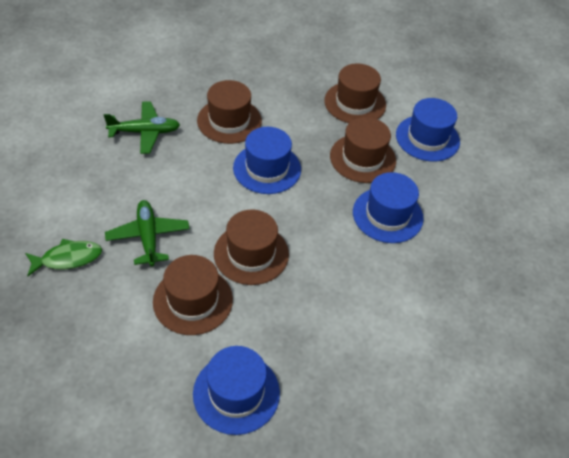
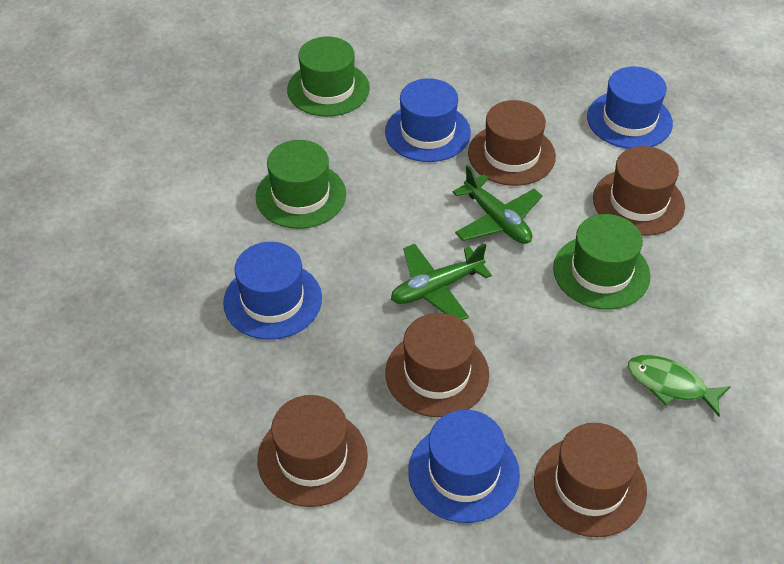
green hat: none = 0 -> [256,140,346,229] [287,36,370,117] [553,214,651,310] = 3

